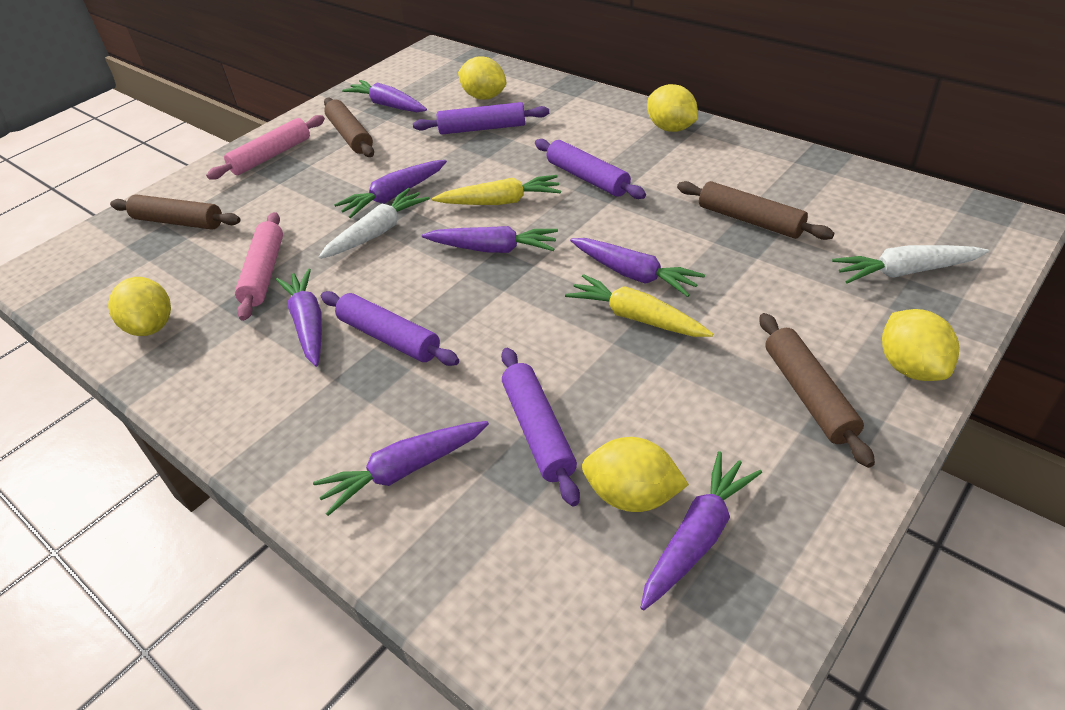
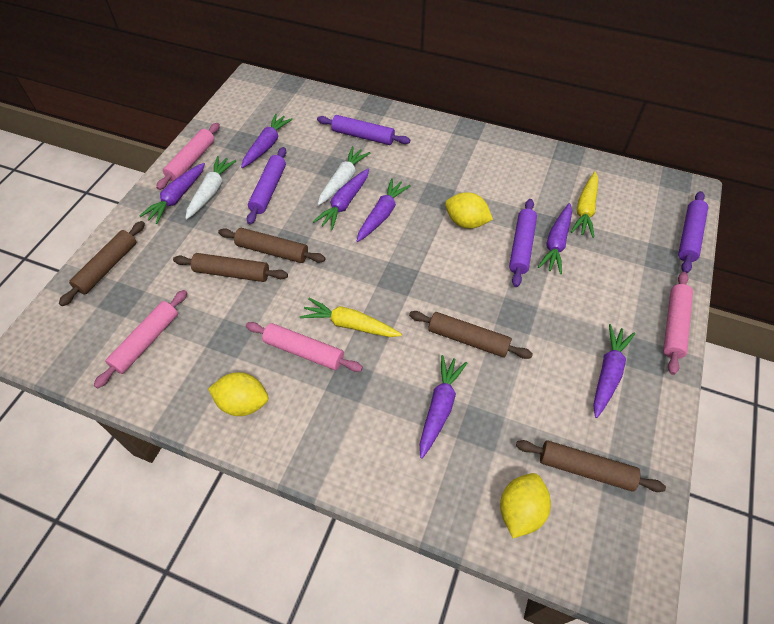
brown rolling pin: [110,194,241,230] [324,98,374,157] [677,181,834,240] [760,313,875,468] = 4 -> [59,221,145,306] [173,253,288,282] [218,228,325,263] [409,311,533,359] [516,440,666,492] = 5
pink rolling pin: [206,115,325,180] [235,212,283,321] = 2 -> [94,290,187,388] [156,123,220,190] [246,322,363,372] [663,272,693,375] = 4
yellow lemon: [108,277,171,336] [458,56,506,100] [582,437,689,512] [647,84,698,132] [882,309,959,381] = 5 -> [208,372,268,416] [445,192,493,229] [500,473,551,538] = 3

